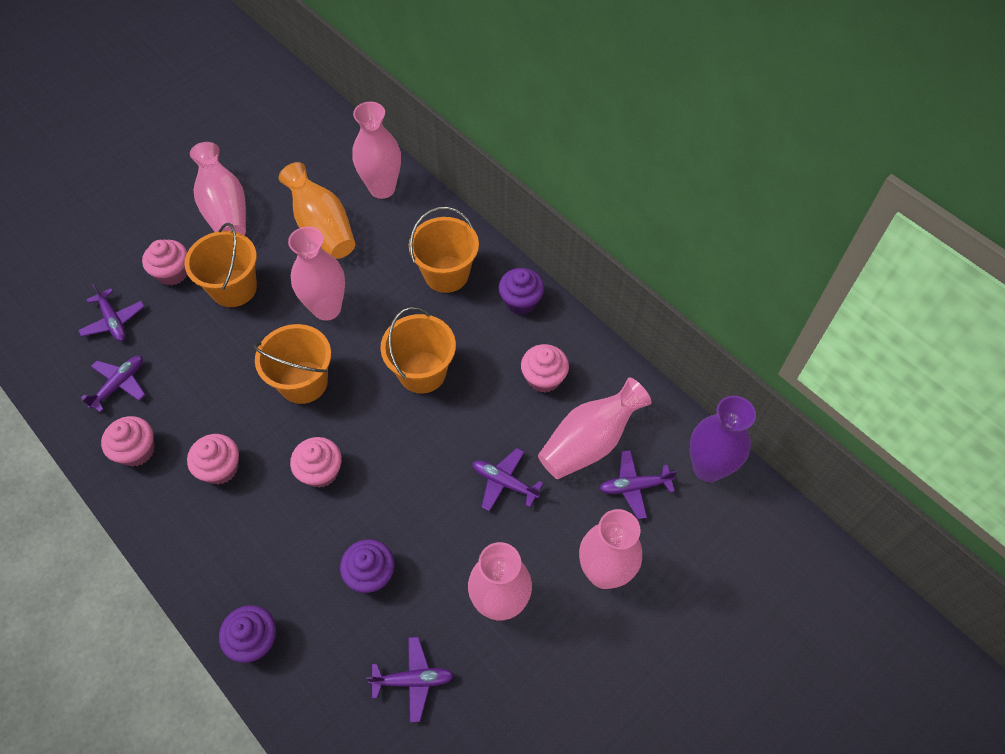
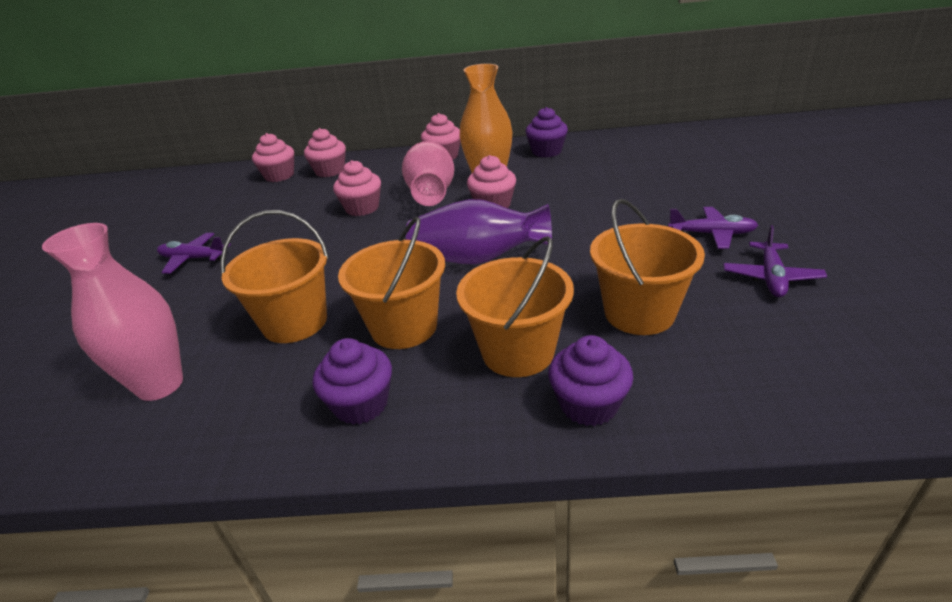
pink vase: [190,142,246,235] [288,227,345,321] [352,102,401,199] [468,542,532,620] [538,377,651,479] [579,509,642,589] = 6 -> [42,223,183,401] [402,141,454,206] = 2
purple plane: [78,284,145,341] [81,356,145,413] [366,637,454,723] [473,448,543,512] [599,450,677,519] = 5 -> [157,233,231,274] [668,207,758,249] [723,225,827,297] = 3

